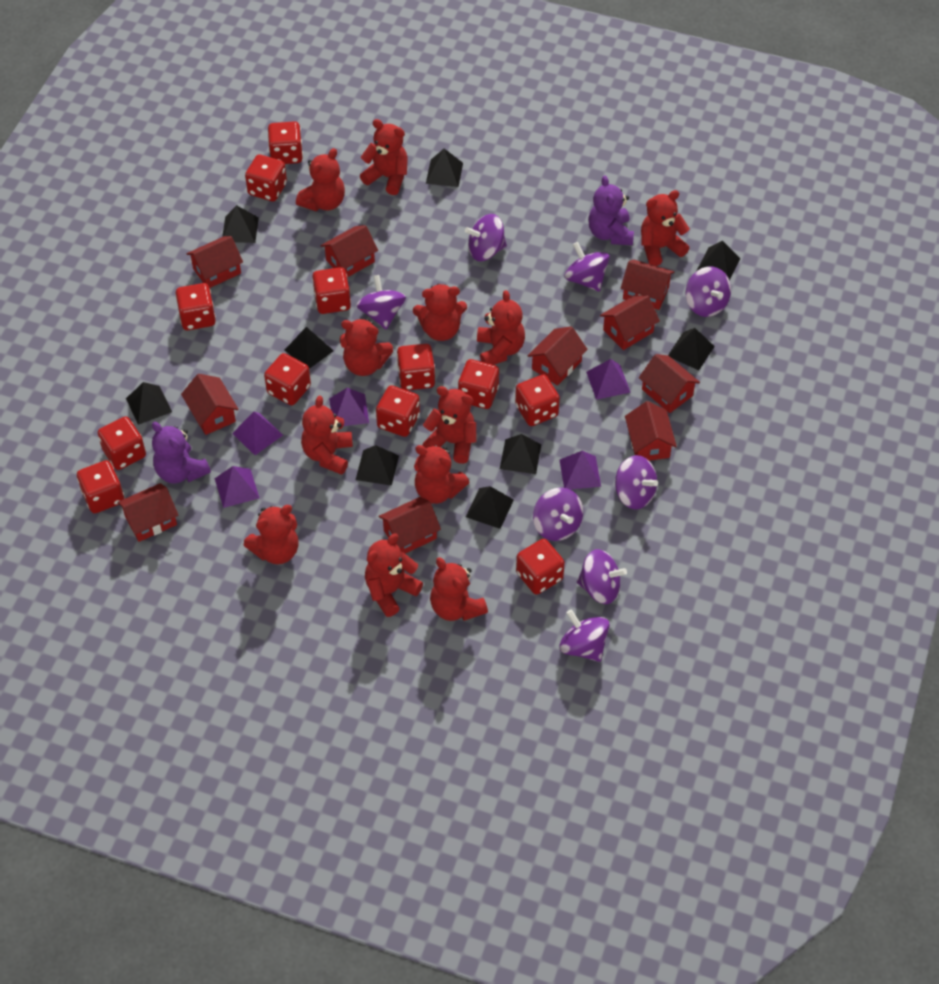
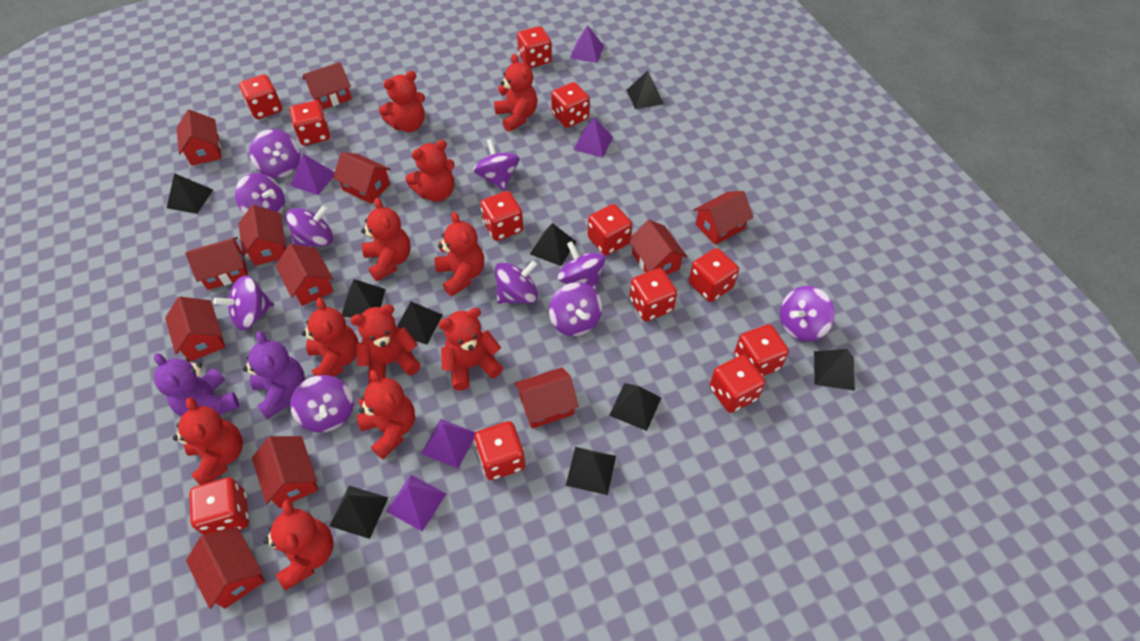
purple spinning top: [356,275,406,330] [465,214,507,261] [533,487,583,541] [559,609,610,662] [564,242,610,292] [577,549,627,604] [615,455,658,509] [685,267,731,317] = 8 -> [213,275,274,330] [235,173,285,215] [249,129,300,178] [286,205,333,247] [290,375,354,433] [473,139,519,191] [495,260,538,304] [549,282,602,336] [557,241,606,290] [780,286,835,341] = 10
red house: [117,483,178,542] [181,374,239,435] [187,236,243,288] [321,225,378,277] [379,497,441,554] [528,327,588,386] [600,295,660,350] [621,260,674,310] [625,401,677,461] [639,354,700,413] = 10 -> [165,297,225,362] [177,110,222,166] [185,237,248,290] [186,527,265,609] [238,205,286,266] [252,436,318,508] [276,244,334,306] [303,62,352,109] [333,152,391,204] [514,367,579,429] [628,220,688,275] [694,191,753,245] = 12
red teddy bear: [244,505,299,564] [296,148,345,211] [301,396,353,475] [340,319,393,376] [360,119,408,195] [365,534,423,617] [413,284,467,341] [414,445,470,504] [422,386,477,464] [430,557,488,621] [477,290,525,365] [641,190,690,266] = 12 -> [173,397,243,485] [263,499,333,590] [301,298,358,377] [350,304,421,384] [357,370,415,459] [361,198,411,281] [379,71,425,132] [405,140,455,202] [434,212,484,297] [438,308,503,391] [494,54,537,132] = 11

